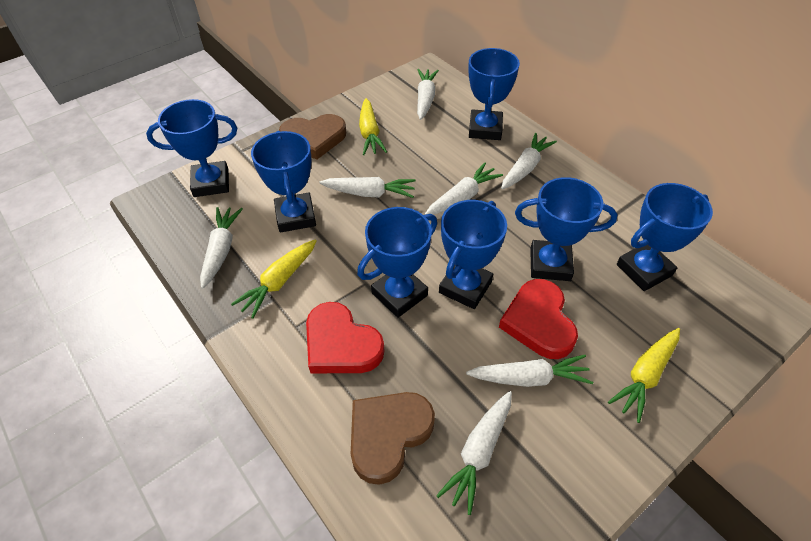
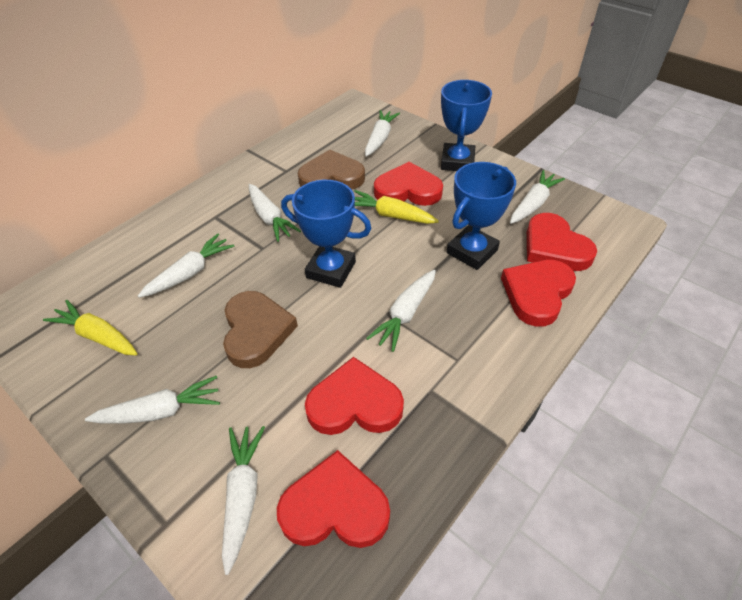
blue trophy: [146,99,237,197] [251,131,316,233] [357,207,437,318] [439,200,507,309] [468,48,520,140] [515,177,617,281] [617,183,713,291] = 7 -> [281,180,372,288] [441,80,492,171] [447,162,516,270] = 3
red heart: [306,302,385,373] [499,279,578,359] = 2 -> [277,450,390,548] [305,357,404,435] [374,162,443,206] [501,260,576,327] [527,213,597,271] = 5
yellow carrot: [231,240,317,319] [359,98,387,155] [608,328,680,423] = 3 -> [43,300,137,355] [354,190,439,224] = 2

